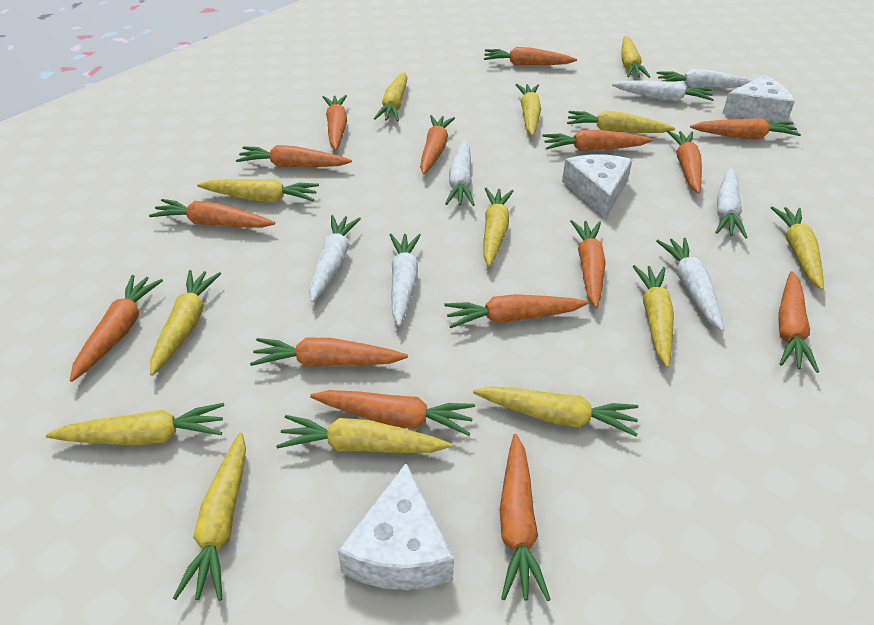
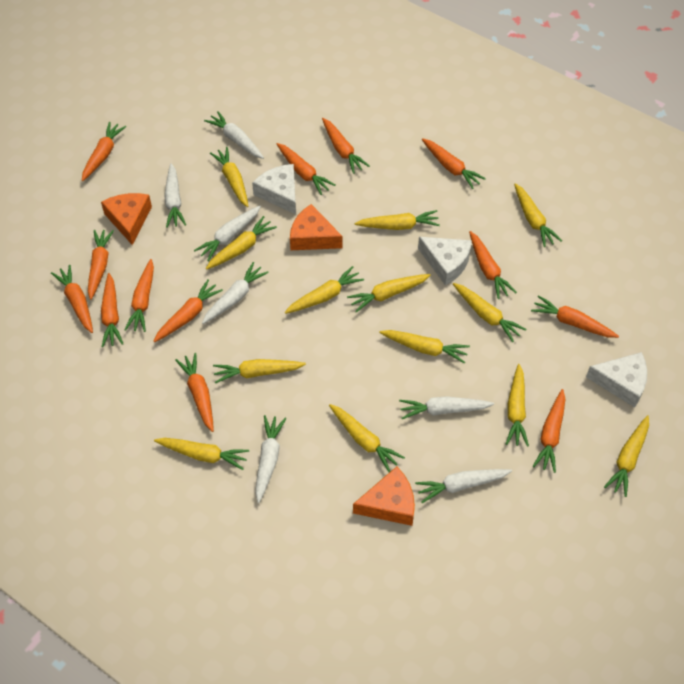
orange carrot: [70,275,163,382] [149,199,275,228] [236,145,352,167] [250,337,408,367] [310,390,475,436] [323,95,347,150] [420,115,455,175] [444,294,589,328] [484,47,577,65] [500,434,551,601] [542,130,653,151] [570,220,606,308] [667,130,702,194] [690,118,801,139] [778,271,819,373] = 15 -> [51,265,93,333] [82,122,126,181] [88,230,114,300] [101,273,124,347] [124,259,154,332] [153,280,223,342] [175,353,214,432] [277,143,336,195] [322,118,370,174] [422,138,486,189] [469,231,517,299] [531,295,619,338] [533,389,565,473] = 13
orange cheese: none = 0 -> [101,193,152,245] [290,204,343,250] [353,466,415,526] = 3

